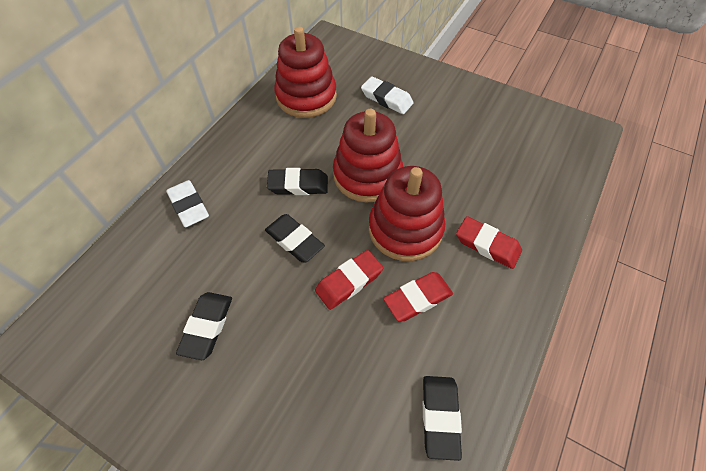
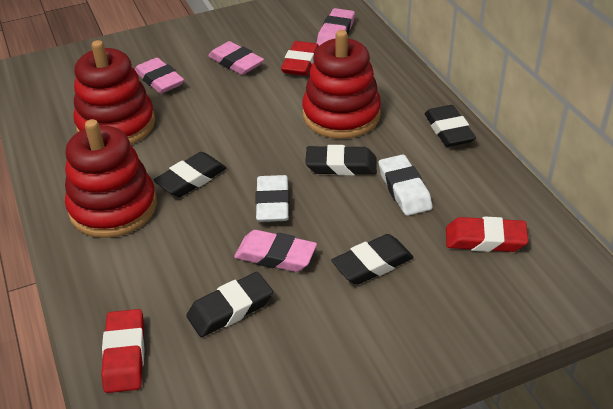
black eraser: [176,292,232,360] [265,214,325,262] [267,168,328,195] [423,376,462,461] = 4 -> [153,152,227,197] [186,272,273,337] [305,145,377,176] [331,234,414,285] [425,105,476,147] = 5
pink eraser: none = 0 -> [135,58,184,94] [208,41,264,75] [234,230,317,272] [317,8,355,46] = 4

